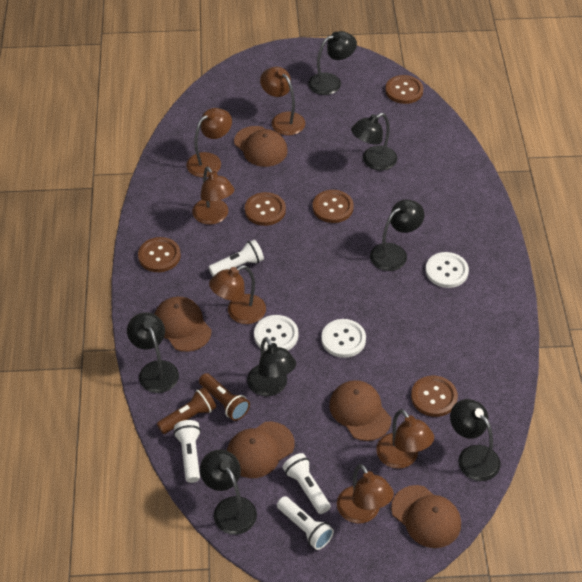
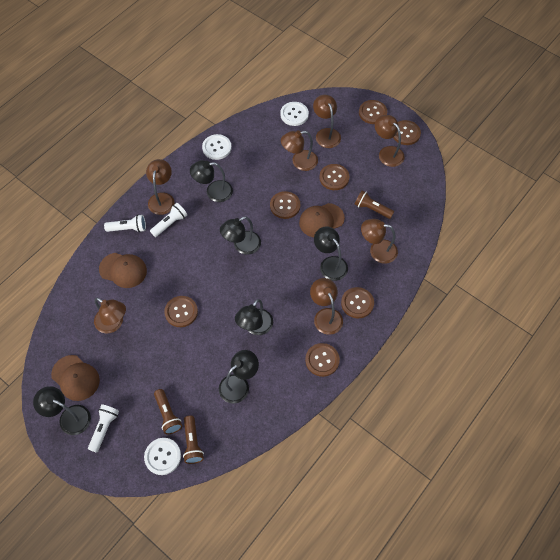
black lamp: [127,312,179,393] [200,450,257,535] [247,337,296,396] [308,31,357,95] [351,113,397,171] [370,200,424,271] [450,399,501,481] = 7 -> [33,386,91,435] [190,160,233,202] [219,350,259,403] [220,216,261,255] [235,299,273,335] [314,227,348,281] = 6
brown button: [138,237,181,272] [245,192,286,226] [313,190,354,223] [385,75,423,104] [411,375,458,417] = 5 -> [164,296,198,327] [270,191,300,219] [305,343,340,377] [319,164,350,190] [341,287,374,318] [359,100,387,124] [393,120,421,145] = 7
brown cap: [154,297,212,352] [227,422,294,478] [234,126,288,167] [329,380,391,441] [391,485,461,548] = 5 -> [51,355,100,401] [99,253,147,288] [299,203,345,237] = 3
brown flashlight: [157,387,216,434] [199,373,250,421] = 2 -> [154,389,182,435] [183,415,204,464] [354,190,394,219] = 3
brown lamp: [186,108,232,177] [192,166,234,225] [209,265,266,324] [260,67,305,136] [337,464,394,524] [376,409,434,469] = 6 -> [94,298,126,333] [146,159,175,215] [281,130,318,171] [310,278,343,335] [313,95,341,148] [361,219,398,264] [375,115,405,167] = 7
white flashlight: [174,420,201,483] [209,240,264,276] [277,496,334,550] [283,453,331,514] = 4 -> [88,404,119,453] [104,215,146,232] [150,203,187,237] = 3

